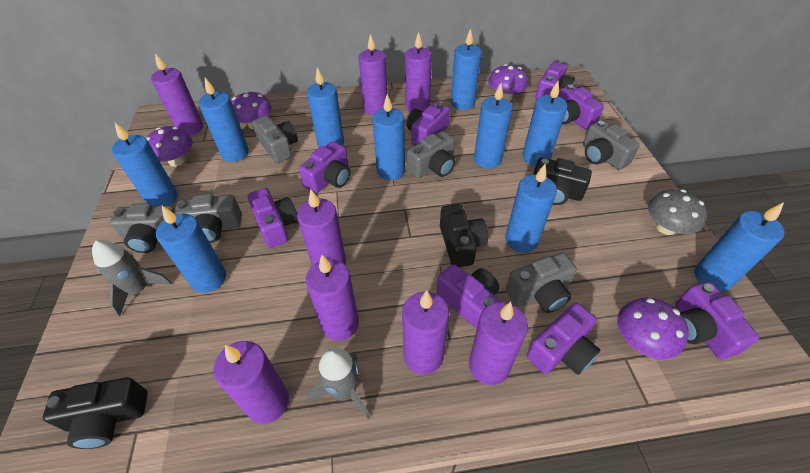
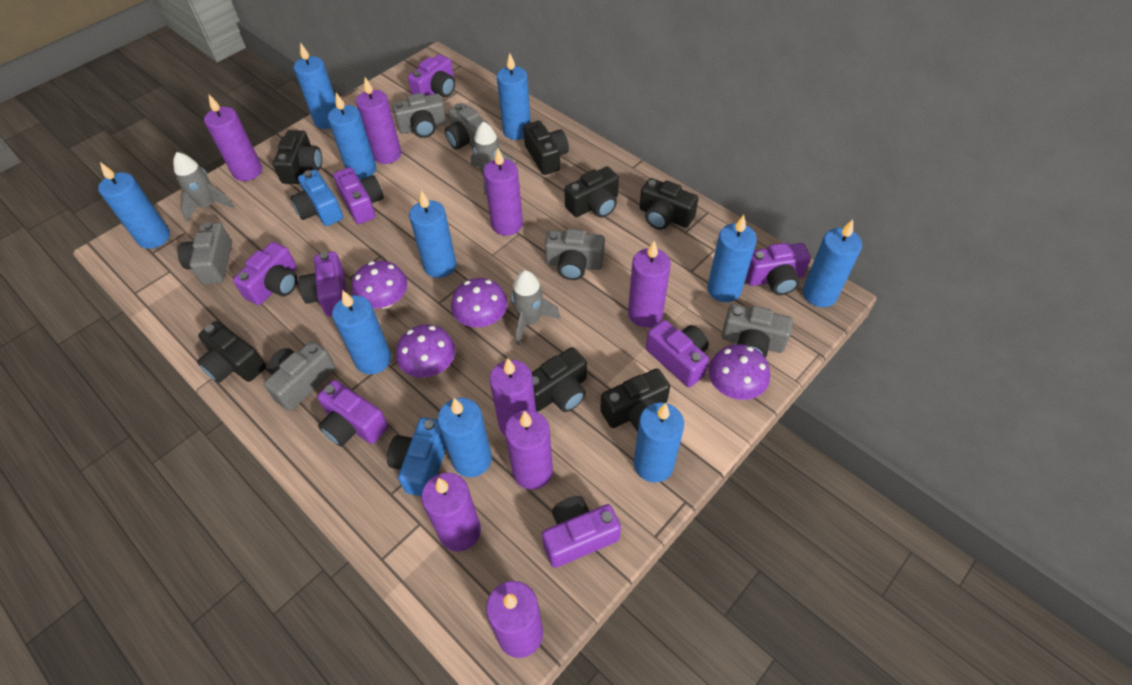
black camera: [43,377,148,449] [440,204,488,267] [533,157,592,205] = 3 -> [197,321,266,383] [273,130,322,184] [523,121,569,175] [531,347,587,412] [564,166,619,218] [600,369,670,432] [640,178,699,230] = 7
blue camera: none = 0 -> [290,170,343,226] [387,417,446,496] = 2
grey mushroom: [648,189,707,235] = 1 -> none = 0
grey rocket: [92,240,172,317] [307,347,370,419] = 2 -> [173,152,234,222] [471,121,514,195] [511,270,560,345] = 3

